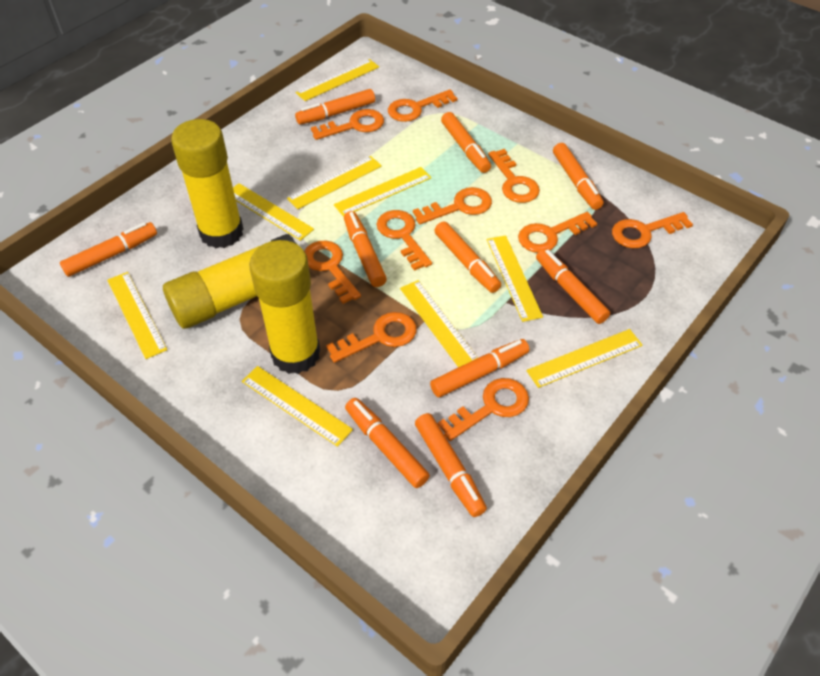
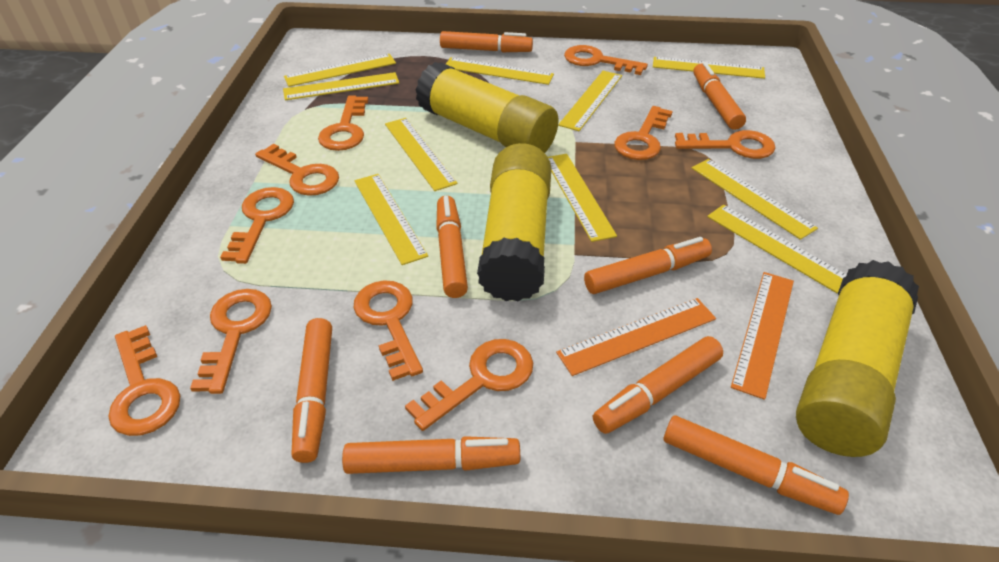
orange marker: [60,222,157,277] [295,89,375,125] [344,211,387,287] [345,398,430,488] [415,413,487,517] [430,339,529,397] [434,221,501,293] [441,112,491,173] [536,249,610,324] [553,143,604,210] = 10 -> [292,318,332,463] [342,436,520,474] [436,196,468,298] [440,31,533,52] [584,237,712,294] [593,336,723,434] [664,416,849,515] [693,62,746,130] = 8
orange ruler: none = 0 -> [556,298,716,376] [731,272,794,400] = 2
yellow ruler: [107,272,167,359] [233,183,314,241] [242,366,353,447] [287,156,382,209] [296,59,379,101] [334,167,432,217] [400,280,478,367] [487,235,543,322] [526,329,642,388] = 9 -> [283,72,399,100] [284,54,396,87] [354,174,428,265] [385,118,458,191] [446,57,554,85] [548,154,617,242] [558,71,622,131] [653,57,765,79] [692,159,818,240] [707,205,847,294] = 10

